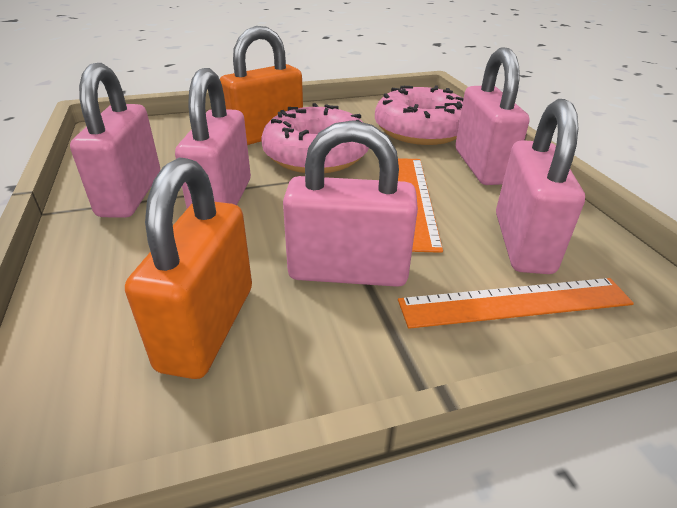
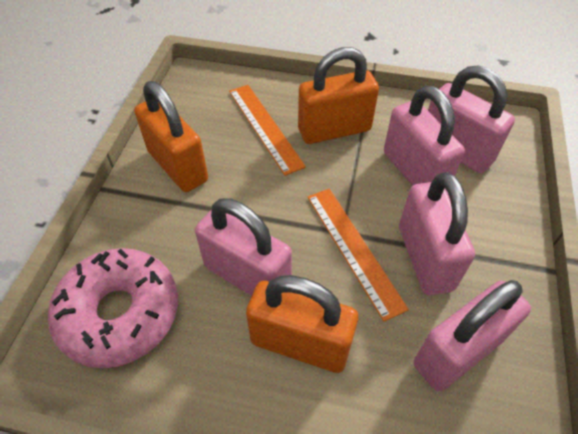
orange padlock: [125,158,252,379] [220,26,303,145] = 2 -> [134,81,208,192] [246,275,358,373] [298,47,379,144] = 3
pink donut: [261,103,369,173] [375,85,464,145] = 2 -> [48,248,178,368] = 1

